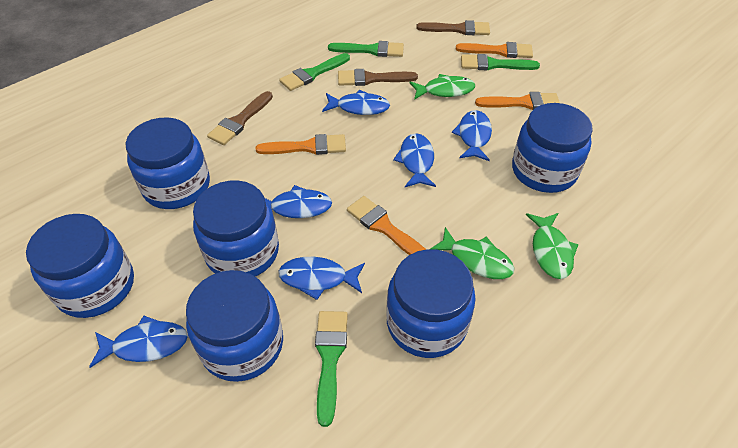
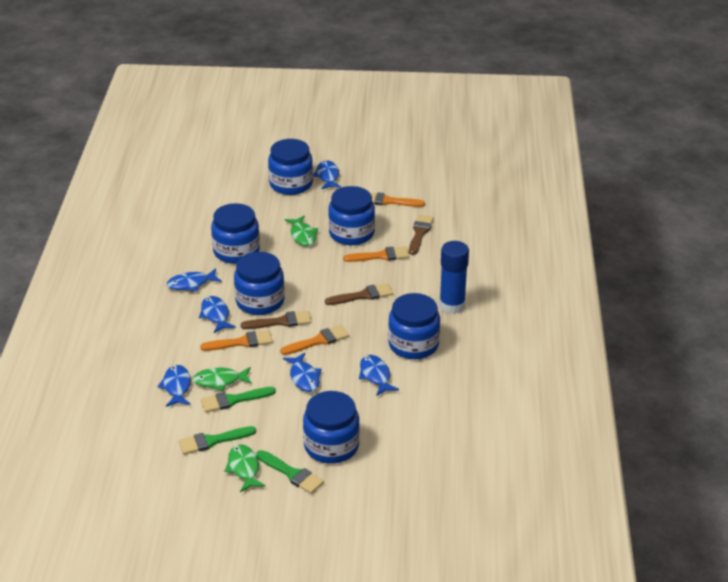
blue glue stick: none = 0 -> [439,241,469,314] = 1
green brush: [279,53,350,91] [315,311,348,427] [328,41,404,57] [461,54,540,70] = 4 -> [179,426,256,455] [201,387,276,412] [256,450,324,494] = 3

